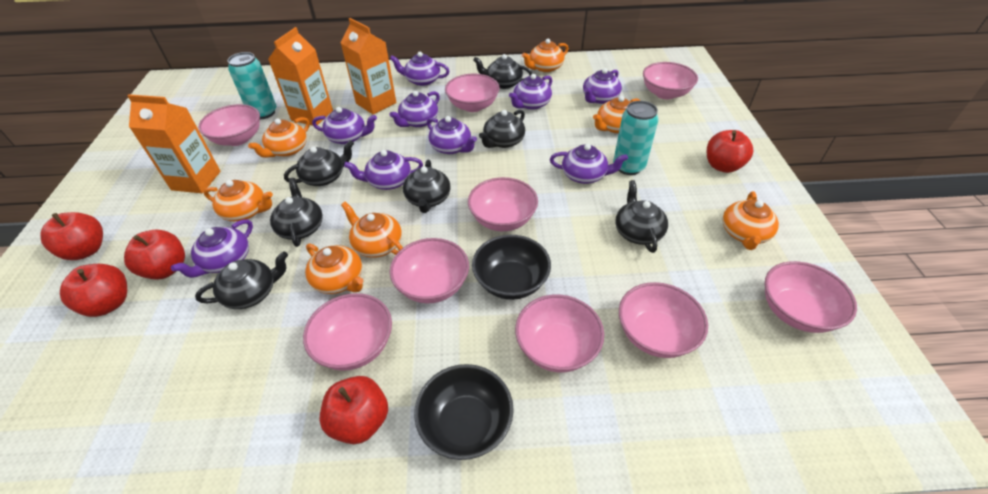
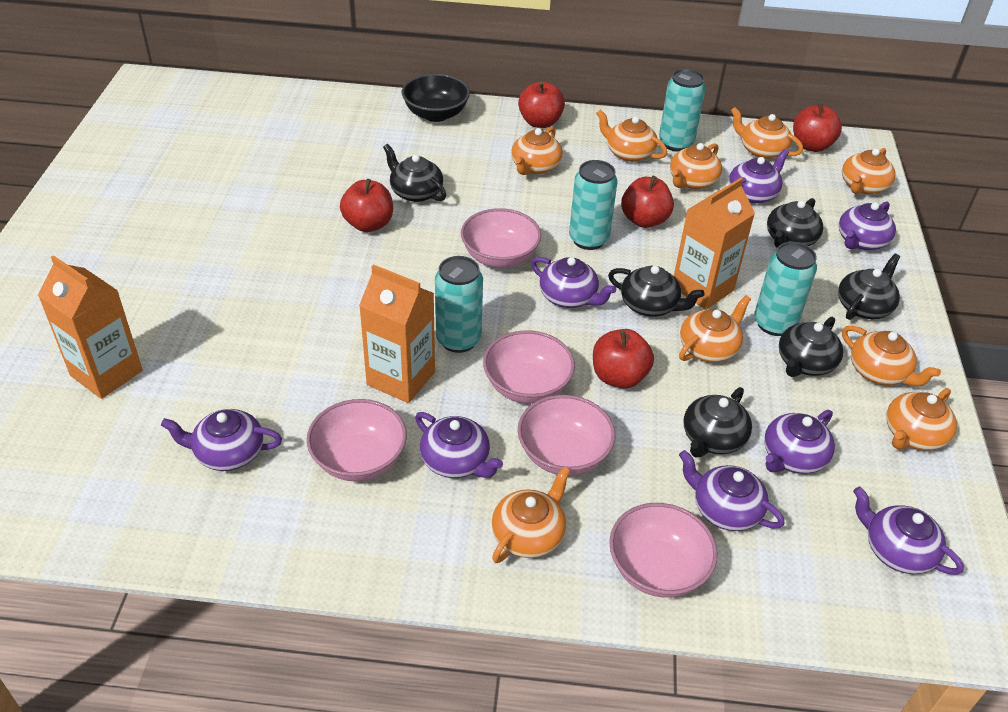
black bowl: [414,364,514,460] [472,235,551,300] = 2 -> [402,74,470,122] = 1
black teapot: [195,251,288,309] [270,178,323,247] [284,140,354,186] [403,159,451,213] [473,54,532,89] [479,110,525,148] [615,180,668,253] = 7 -> [383,144,446,202] [608,266,704,317] [683,387,752,457] [767,198,823,248] [779,317,843,377] [838,254,900,320] = 6
orange teapot: [203,180,273,221] [248,117,310,158] [305,244,363,294] [341,202,403,258] [522,39,569,72] [593,96,640,133] [722,191,779,250] = 7 -> [492,467,570,563] [511,127,563,175] [596,110,667,162] [670,143,722,189] [679,295,751,362] [731,107,803,159] [842,148,895,194] [842,325,941,386] [886,388,957,450] = 9
pink bowl: [198,104,260,146] [303,293,392,371] [390,238,469,303] [445,74,500,112] [468,177,538,231] [515,295,604,372] [619,282,708,358] [643,62,698,100] [765,261,857,333] = 9 -> [307,399,407,481] [461,208,541,268] [483,330,575,404] [518,395,615,476] [609,503,717,598] = 5
purple teapot: [171,219,253,278] [312,107,377,144] [344,150,423,190] [389,91,440,128] [390,52,450,86] [427,116,477,154] [509,74,552,110] [550,144,628,184] [583,68,622,104] = 9 -> [161,409,282,471] [415,412,503,478] [531,257,616,308] [679,450,785,531] [729,149,789,203] [764,410,835,474] [839,202,896,250] [853,487,964,575] = 8
turquoise can: [227,52,276,119] [613,101,659,175] = 2 -> [435,256,483,353] [569,160,618,250] [659,69,706,152] [754,242,817,336] = 4

